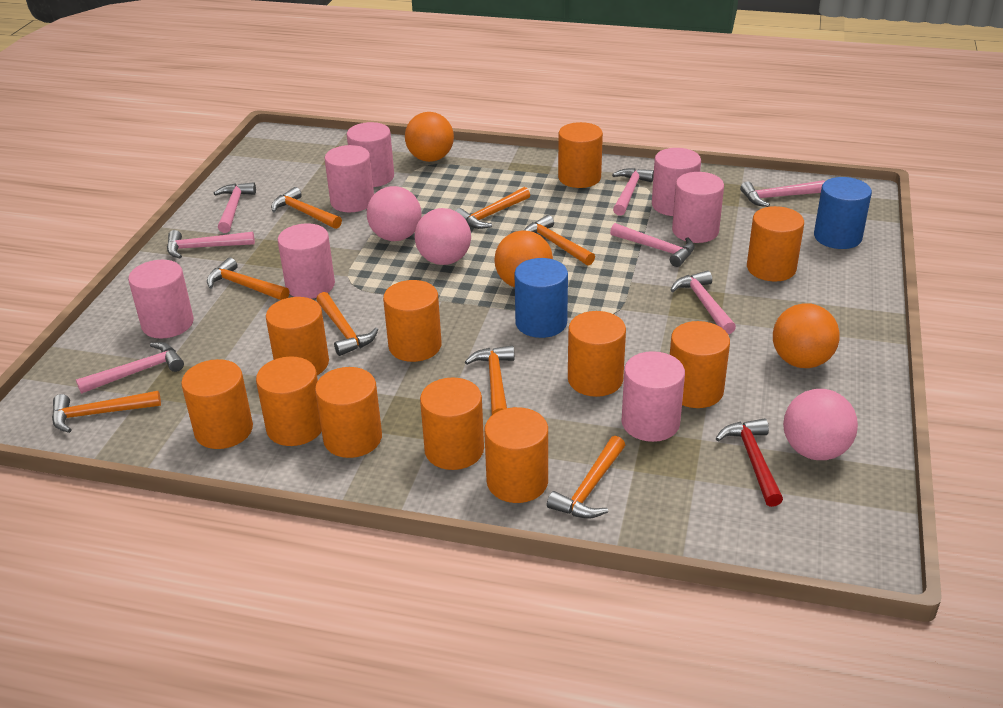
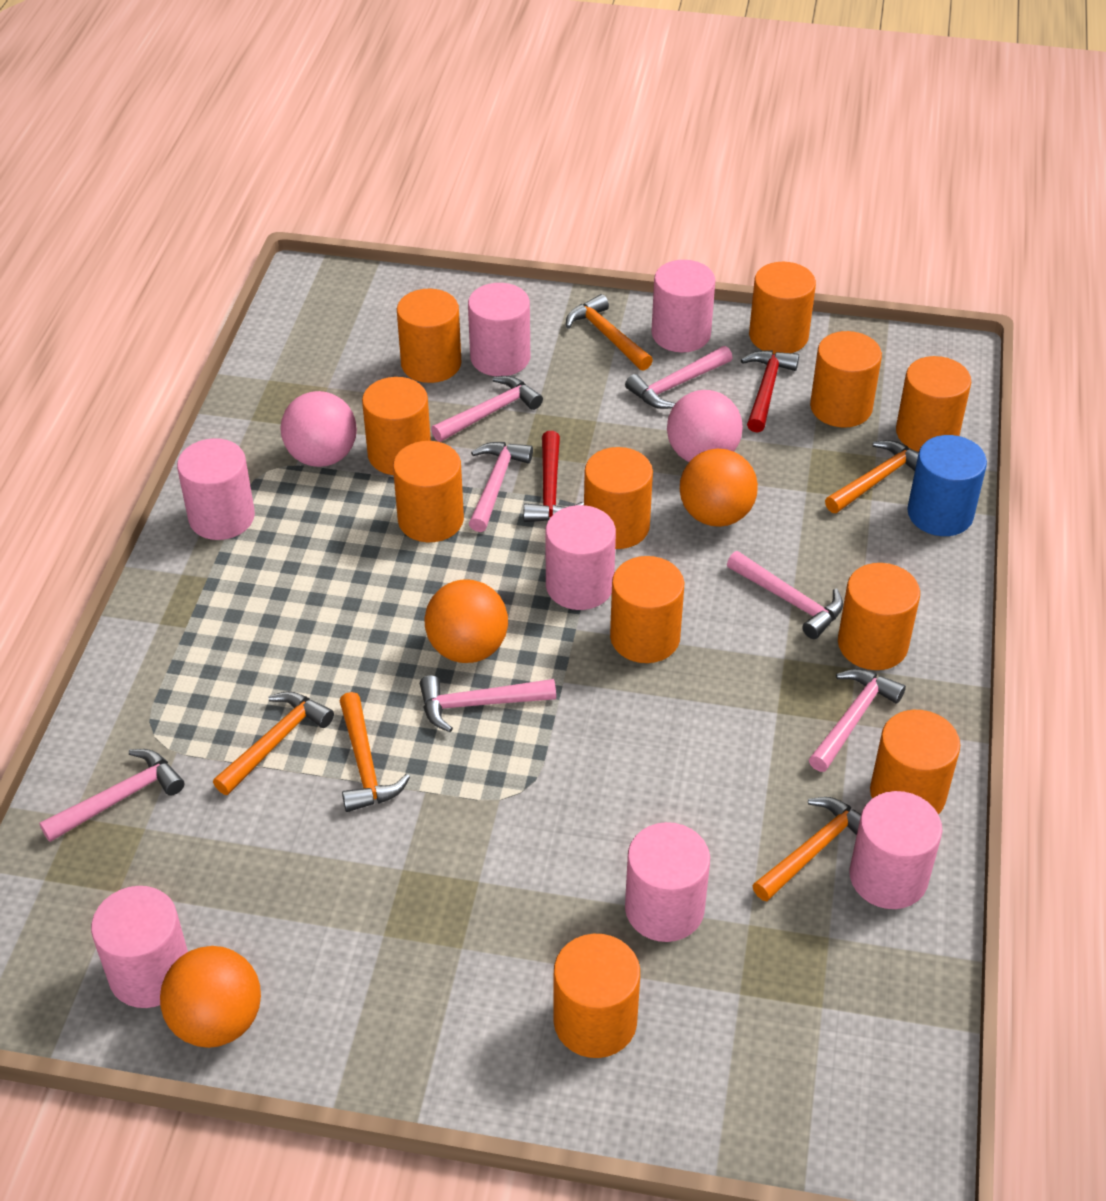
blue cylinder: [514,258,568,338] [814,177,872,249] = 2 -> [907,435,987,536] = 1
orange hammer: [52,391,161,433] [207,258,289,300] [271,187,342,229] [316,292,378,356] [455,187,530,229] [465,346,515,415] [523,215,595,266] [547,436,625,519] = 8 -> [213,691,334,795] [340,692,410,812] [566,294,653,371] [752,797,861,901] [825,440,918,513] = 5
pink ball: [367,186,421,241] [415,208,471,265] [783,389,858,460] = 3 -> [280,391,357,467] [667,390,743,462] = 2
red hammer: [716,419,783,507] = 1 -> [524,431,584,522] [741,350,799,433] = 2

